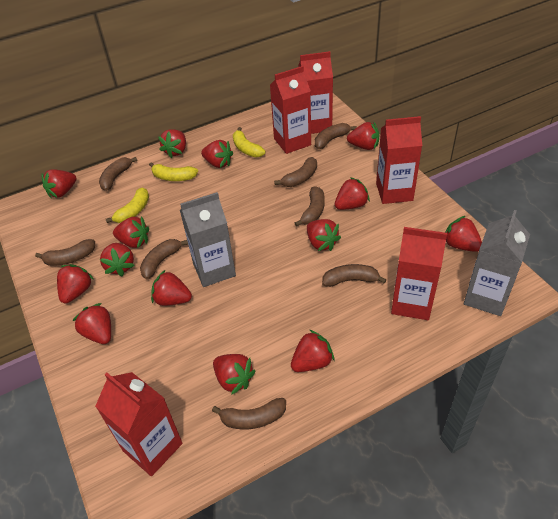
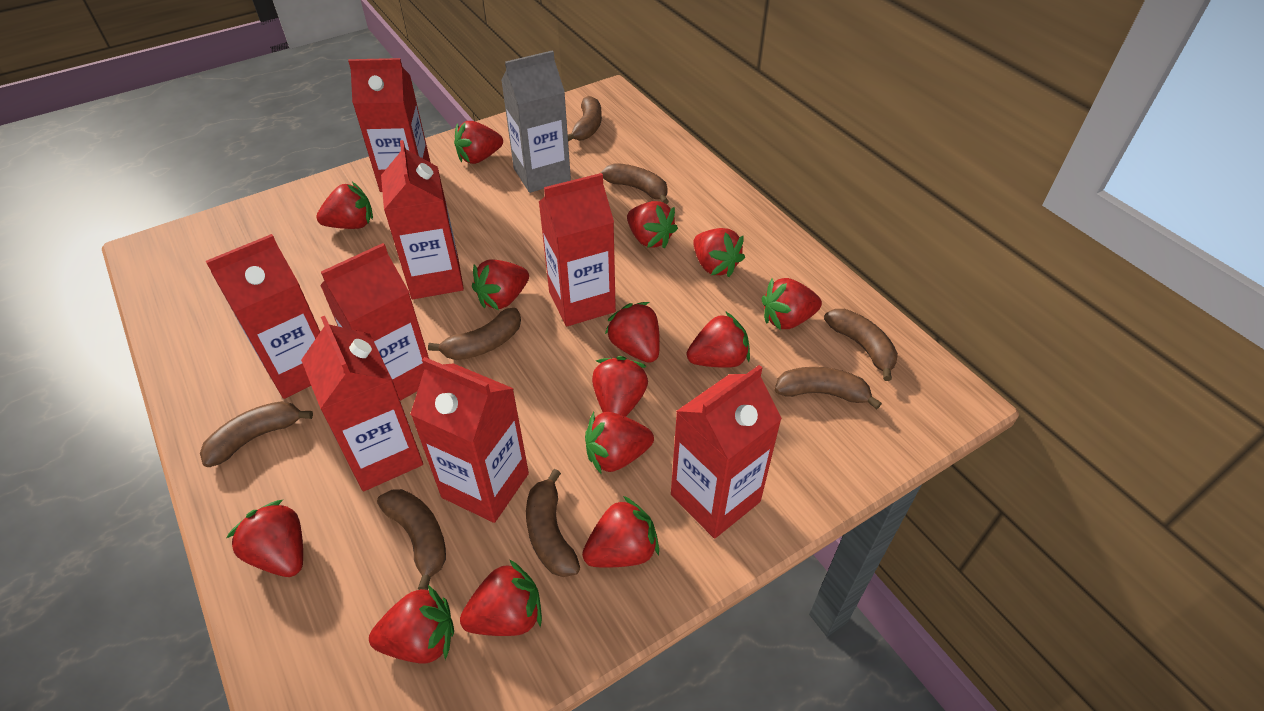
grey carton: [180,192,236,287] [464,210,530,316] = 2 -> [501,50,571,193] = 1
red carton: [95,372,182,476] [270,66,311,154] [298,51,333,134] [376,116,422,204] [391,227,447,320] = 5 -> [206,234,320,399] [301,316,423,491] [320,243,429,401] [348,58,431,192] [381,140,464,299] [410,357,529,523] [539,173,616,326] [671,365,782,539] = 8
yellow banana: [106,188,149,223] [149,162,198,181] [233,127,265,157] = 3 -> none = 0

